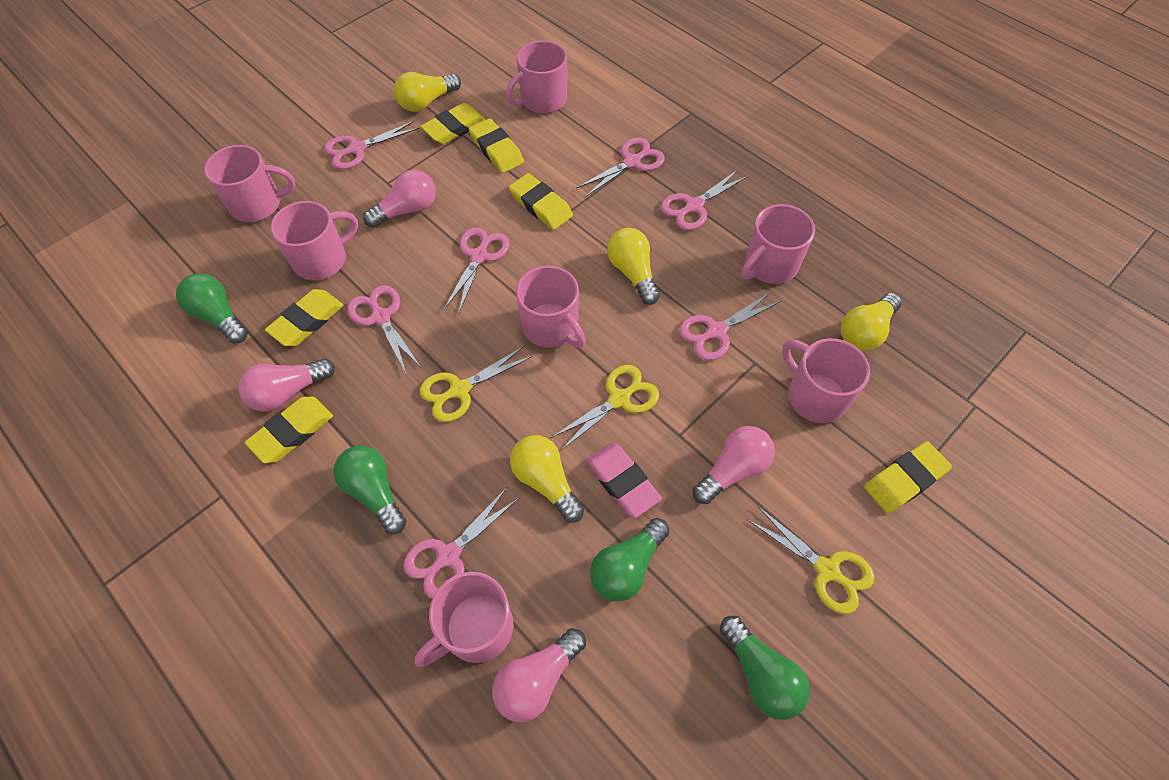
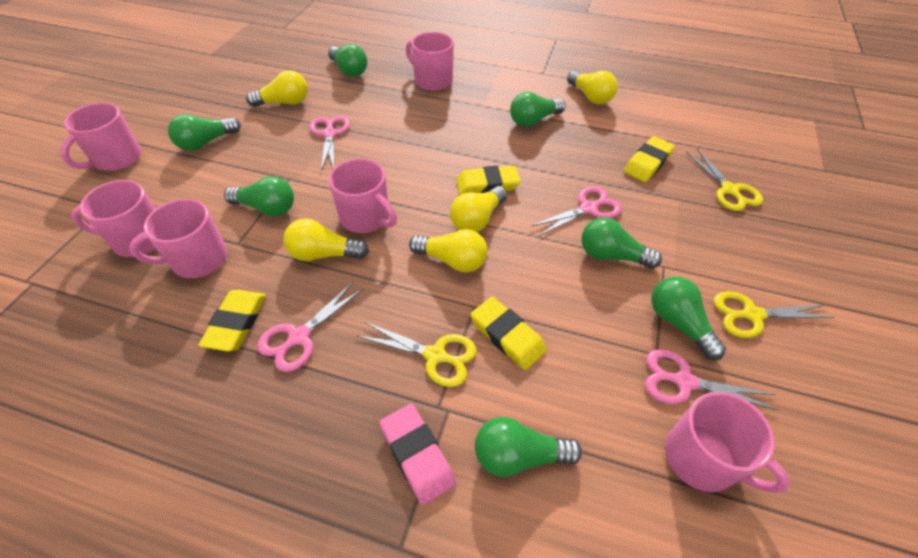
green light bulb: [176,273,248,344] [333,445,406,534] [590,518,670,602] [720,616,810,720] = 4 -> [168,114,241,151] [224,176,294,216] [328,44,367,77] [475,417,582,477] [510,92,565,127] [581,217,662,269] [651,276,726,360] = 7
pink light bulb: [238,359,335,411] [363,170,436,228] [492,628,586,722] [693,426,775,504] = 4 -> none = 0
pink mug: [204,145,295,222] [270,201,358,280] [415,572,513,667] [506,40,567,113] [516,266,586,348] [742,204,815,284] [782,338,870,423] = 7 -> [60,103,141,171] [71,180,156,257] [129,199,227,278] [328,159,397,233] [406,32,454,91] [665,392,790,493] = 6
pink scissors: [324,121,420,170] [347,285,421,373] [403,487,519,599] [444,227,510,314] [577,137,665,197] [661,170,748,230] [679,292,781,361] = 7 -> [257,282,363,372] [309,116,350,171] [531,186,622,236] [645,349,778,410] = 4
yellow eraser: [245,397,333,463] [265,289,344,346] [420,103,486,144] [469,118,524,173] [509,173,573,230] [864,441,952,514] = 6 -> [198,290,266,352] [456,165,521,195] [470,297,547,370] [624,136,675,182] = 4
yellow light bulb: [394,72,461,112] [510,435,584,523] [607,228,660,305] [841,293,902,351] = 4 -> [246,70,308,107] [283,218,369,261] [409,229,488,273] [450,186,507,232] [567,70,618,104] = 5

